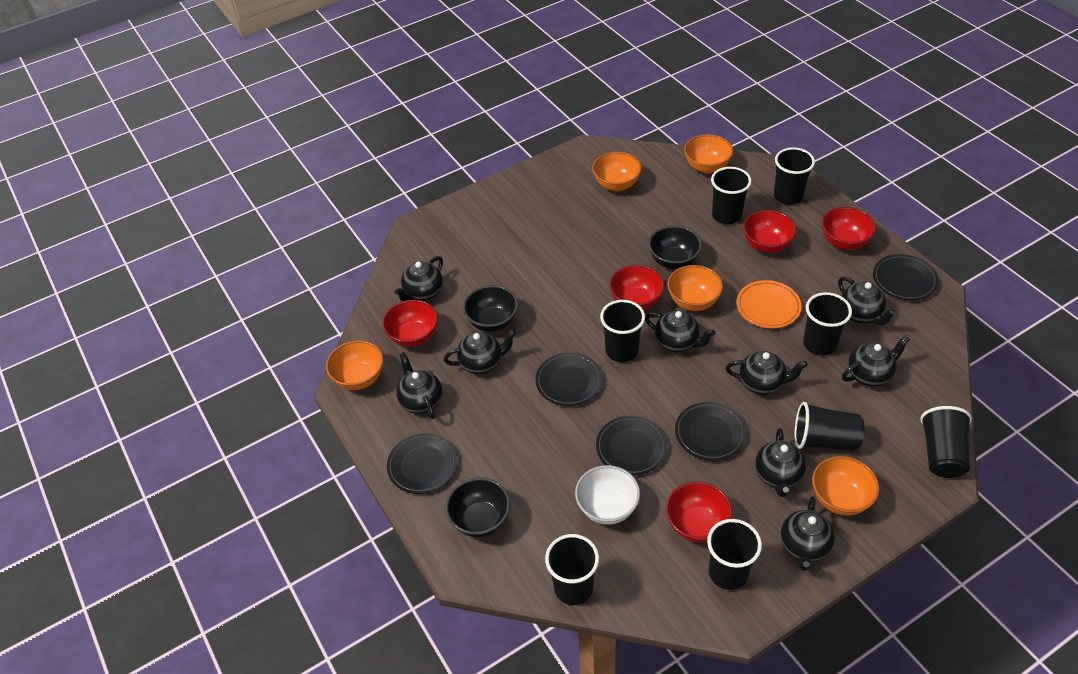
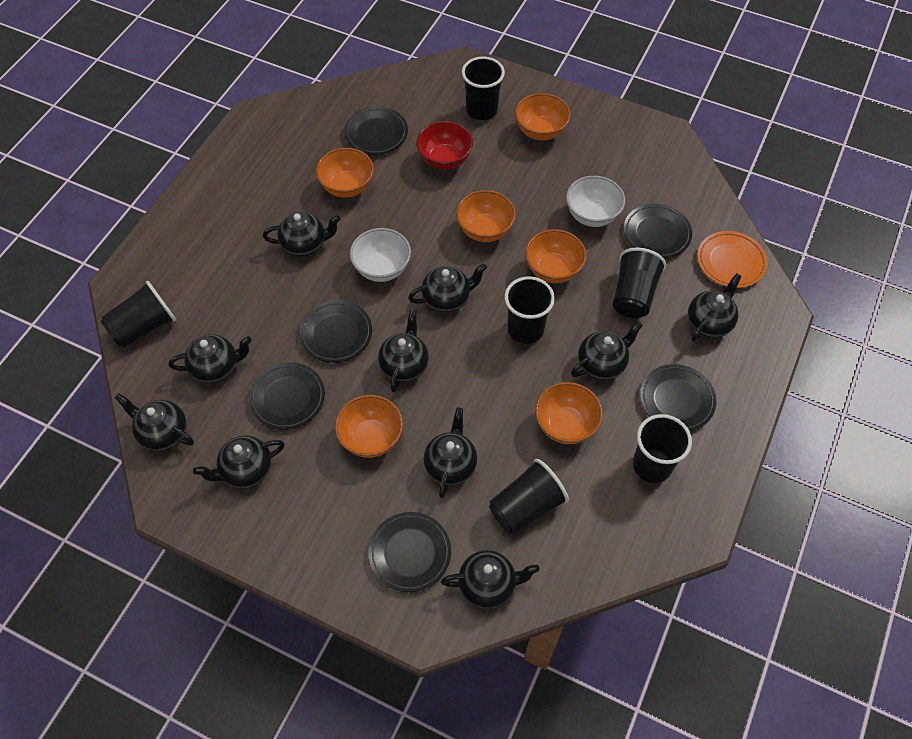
black bowl: [445,477,510,537] [463,285,518,332] [648,225,702,269] = 3 -> none = 0
black cup: [545,534,599,605] [600,300,645,362] [707,519,762,590] [711,167,752,224] [774,147,815,205] [795,402,864,451] [803,292,852,356] [920,406,972,478] = 8 -> [101,281,176,348] [462,56,505,120] [489,459,569,535] [505,277,555,344] [613,248,666,318] [633,414,692,483] = 6
black plate: [387,433,458,494] [536,352,603,406] [596,416,667,475] [675,402,746,461] [873,254,939,301] = 5 -> [249,362,325,430] [299,300,372,363] [344,107,408,155] [368,512,451,592] [624,204,692,258] [640,364,717,431] = 6
black teapot: [395,256,443,301] [396,352,442,419] [444,330,516,374] [645,310,715,352] [726,351,808,395] [755,428,806,497] [781,496,835,571] [838,277,897,325] [842,335,910,387] = 9 -> [115,394,194,451] [169,334,252,383] [193,435,285,489] [263,212,341,257] [378,310,429,392] [408,263,487,313] [424,407,477,498] [441,550,540,609] [571,321,643,380] [688,273,742,342] = 10
orange bowl: [326,340,384,390] [592,152,642,191] [667,265,723,311] [684,134,733,174] [812,456,879,516] = 5 -> [316,148,374,198] [335,395,403,458] [456,190,516,242] [515,93,571,140] [525,229,586,283] [535,382,603,444] = 6
red bowl: [382,300,438,347] [609,265,664,310] [666,482,733,542] [743,210,797,253] [821,207,876,250] = 5 -> [416,121,473,170] = 1
white bowl: [575,465,640,525] = 1 -> [350,228,411,282] [566,176,625,227] = 2

